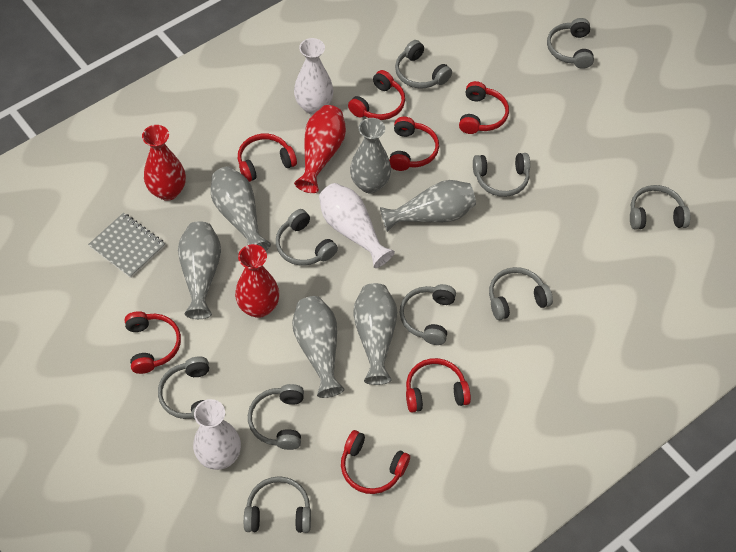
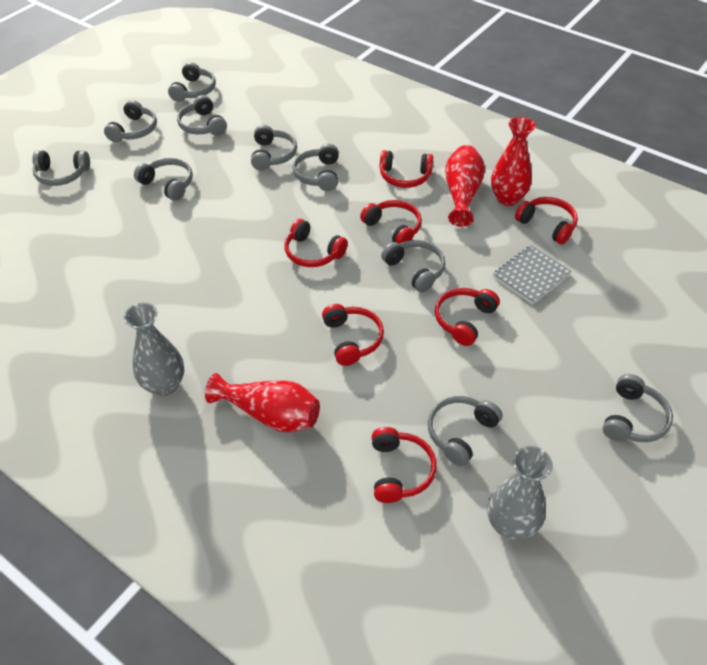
grey vase: [178,221,221,319] [211,166,271,251] [292,296,345,398] [350,118,391,193] [353,283,397,385] [380,180,476,232] = 6 -> [124,302,184,396] [487,446,553,540] = 2
white vase: [193,399,241,470] [294,38,334,115] [319,183,395,268] = 3 -> none = 0

